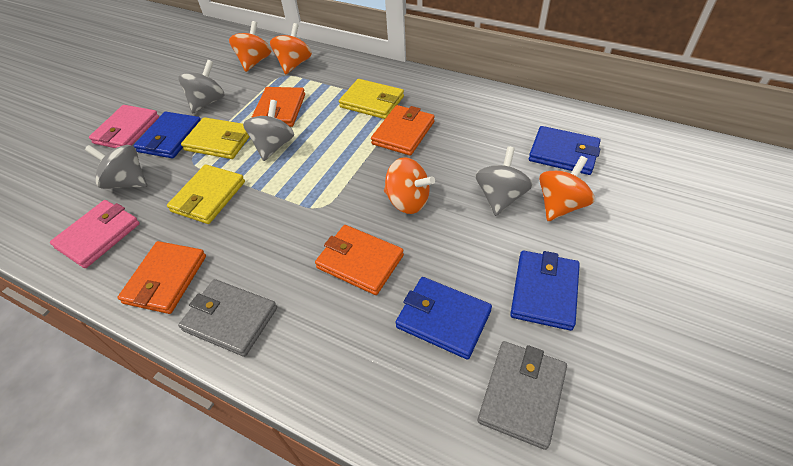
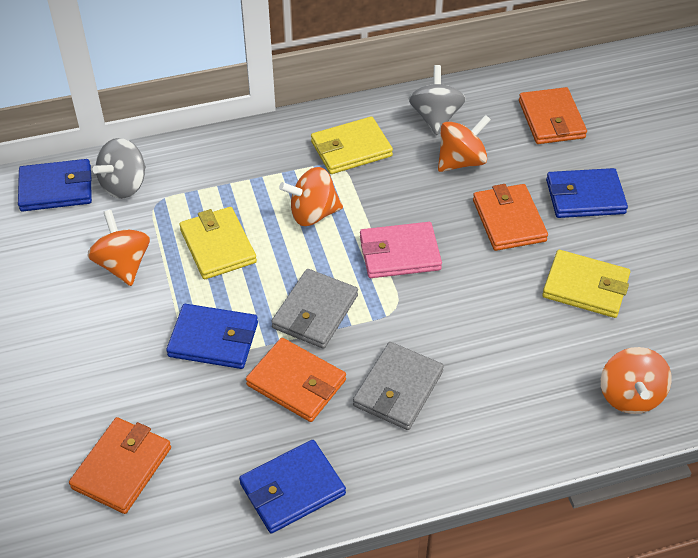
grey spinning top: [85,145,147,189] [178,60,225,114] [243,100,294,161] [476,146,533,216] = 4 -> [93,138,146,199] [409,65,466,135] = 2
pink wallet: [50,200,140,268] [89,105,159,148] = 2 -> [360,222,442,278] = 1

